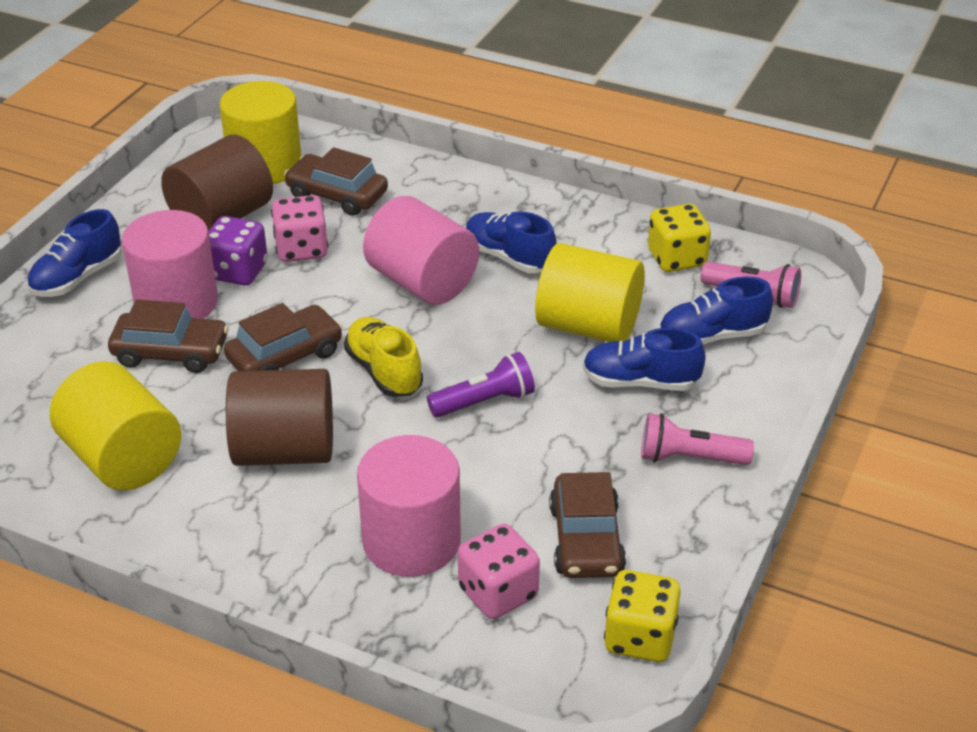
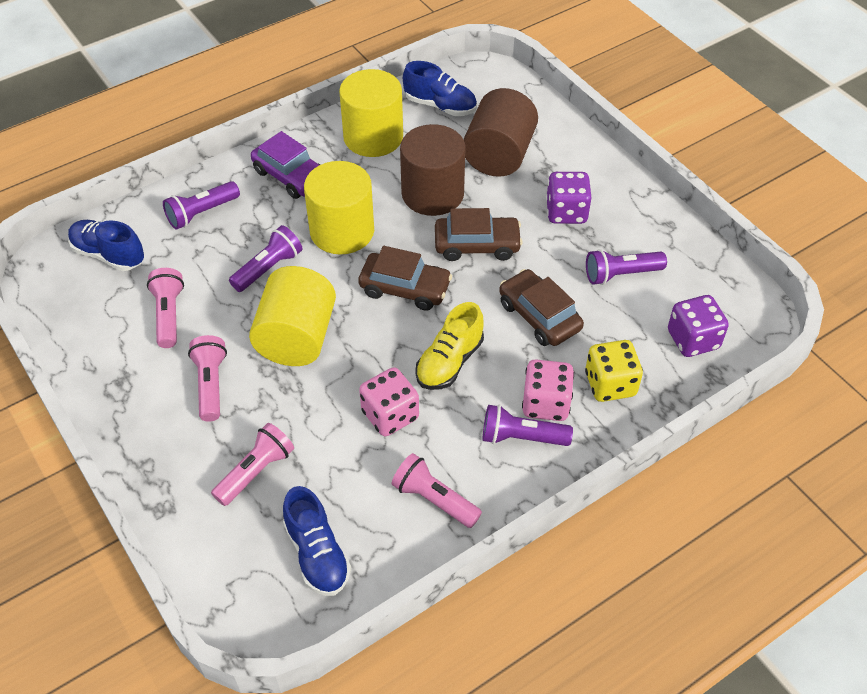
blue shoe: [27,209,122,297] [466,211,557,273] [583,328,706,391] [659,277,773,345] = 4 -> [68,220,144,271] [283,486,351,596] [403,61,477,116] = 3
brown car: [108,300,229,373] [224,303,342,371] [284,147,388,216] [549,472,626,578] = 4 -> [358,246,452,311] [435,208,522,261] [499,269,584,346] = 3
pink cylinder: [122,210,218,319] [357,435,461,577] [363,196,479,305] = 3 -> none = 0
pink flashlight: [641,414,754,465] [701,262,801,308] = 2 -> [147,268,184,348] [188,335,227,422] [211,423,294,506] [392,453,482,528] = 4
purple car: none = 0 -> [251,131,321,199] = 1
purple dice: [208,216,267,286] = 1 -> [546,172,592,224] [668,295,729,357] = 2
purple flashlight: [427,352,535,418] = 1 -> [163,181,240,230] [229,225,303,292] [483,405,573,446] [586,249,667,285] = 4
yellow dice: [604,570,681,662] [648,204,711,272] = 2 -> [585,340,643,402] = 1

